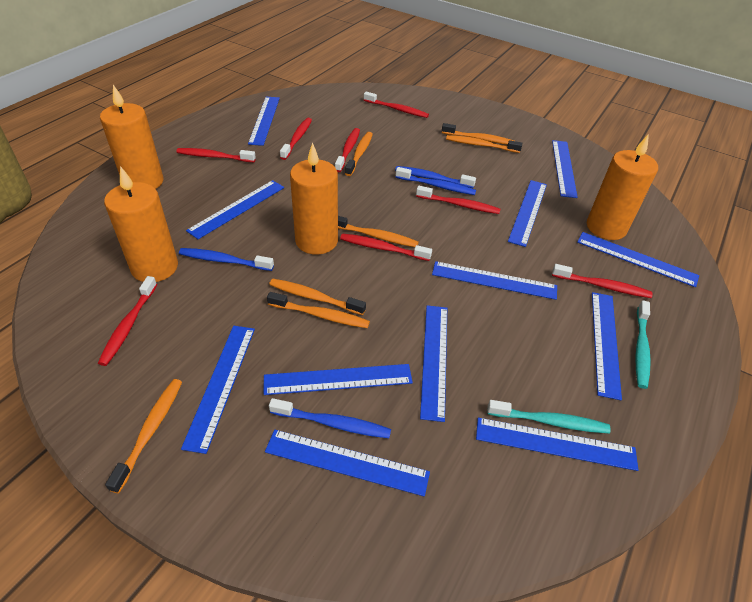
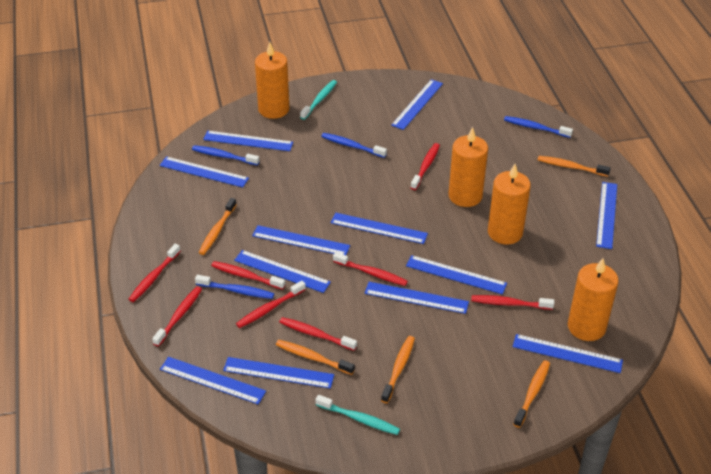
orange toothbrush: [105,379,182,493] [267,292,370,328] [269,279,366,315] [338,216,419,247] [345,132,373,176] [442,123,514,145] [446,135,522,153] = 7 -> [199,198,237,255] [276,340,355,375] [381,336,415,403] [513,360,550,428] [538,156,611,177] = 5

